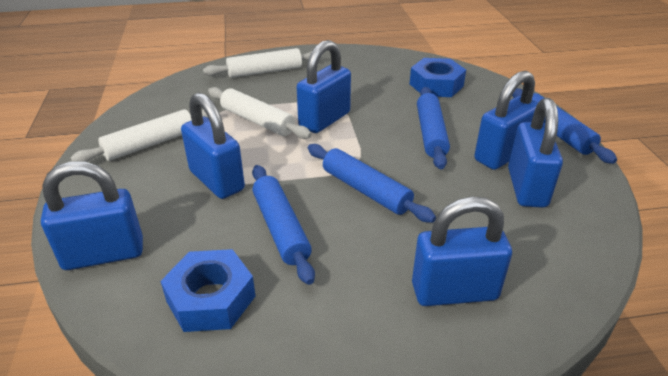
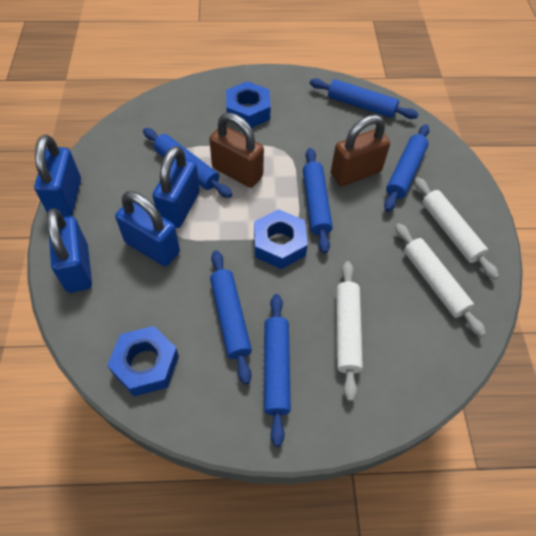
blue nut: [160,249,255,332] [409,58,466,97] = 2 -> [107,326,179,396] [226,81,271,128] [254,209,308,269] = 3
blue padlock: [41,161,143,270] [181,93,245,199] [297,40,351,133] [412,196,512,306] [474,71,538,170] [508,98,563,208] = 6 -> [34,135,81,217] [47,208,92,293] [115,191,180,266] [152,146,200,228] = 4
blue rolling pin: [252,165,315,285] [308,144,436,223] [417,87,450,169] [512,88,617,164] = 4 -> [143,128,232,198] [210,250,252,385] [264,294,291,447] [303,148,333,254] [310,78,419,119] [384,125,429,212] = 6
brown padlock: none = 0 -> [209,113,264,188] [331,115,390,186] = 2

